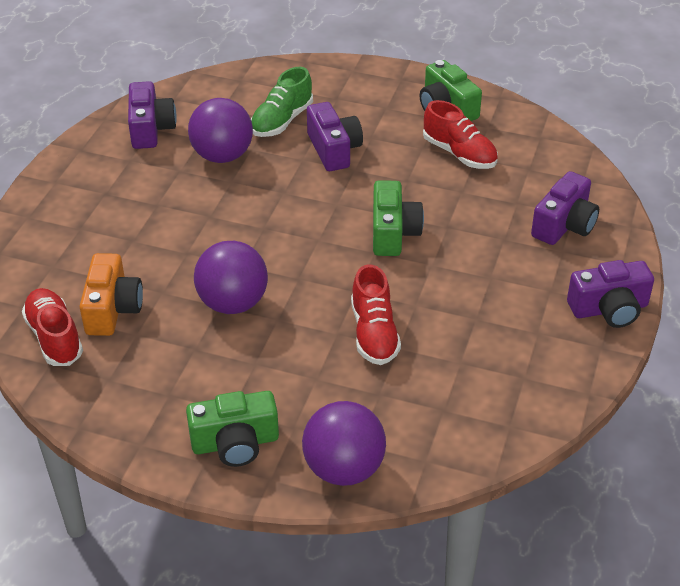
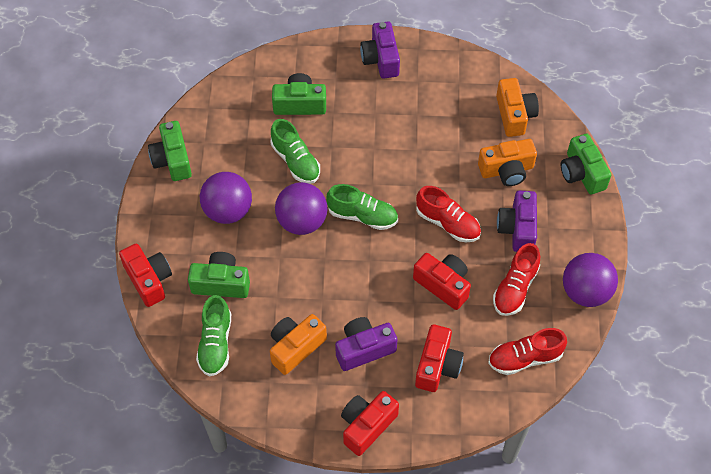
green camera: [186,391,279,467] [373,180,424,256] [420,60,482,121] = 3 -> [148,121,192,181] [188,252,250,298] [272,73,326,115] [561,134,611,194] = 4
green shoe: [251,67,313,137] = 1 -> [196,295,231,376] [270,119,320,184] [326,184,398,230] = 3
orange camera: [79,253,143,336] = 1 -> [270,314,327,375] [478,139,537,186] [496,78,539,137] = 3
purple camera: [128,81,177,149] [307,102,363,171] [531,171,599,245] [567,260,654,328] = 4 -> [335,317,397,371] [360,22,400,78] [497,191,537,252] = 3
red camera: none = 0 -> [119,244,172,307] [341,391,399,456] [413,253,471,310] [415,324,464,392] = 4

